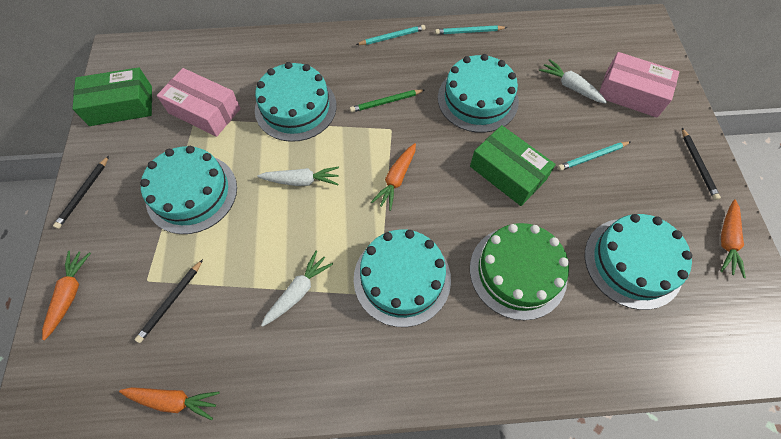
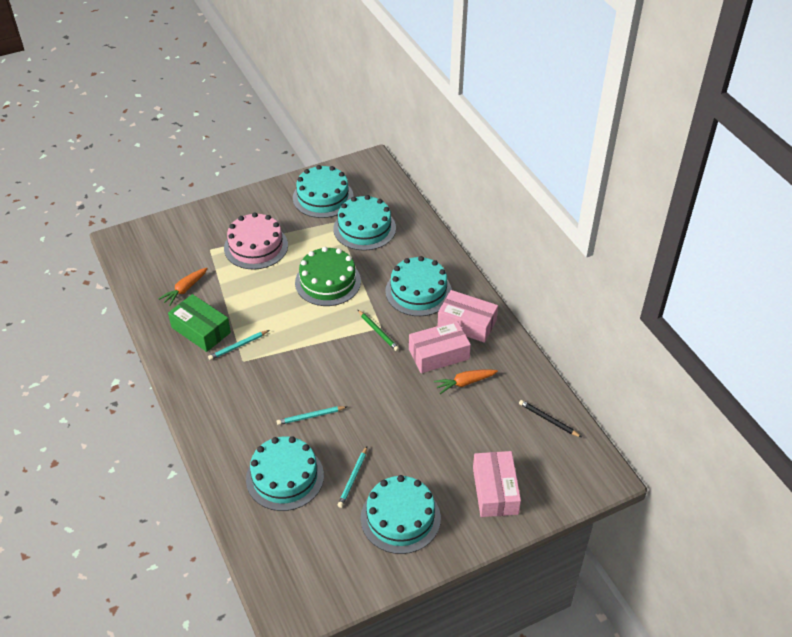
black pencil: [53,156,109,229] [135,259,203,343] [682,128,721,200] = 3 -> [519,400,581,437] = 1
green box: [72,67,152,126] [470,125,556,206] = 2 -> [168,294,231,352] = 1
orange carrot: [42,251,91,340] [119,387,220,420] [371,143,416,211] [720,199,746,278] = 4 -> [159,268,208,306] [434,369,498,394] = 2
pink box: [157,68,241,137] [599,52,679,118] = 2 -> [409,321,471,373] [438,290,498,343] [473,451,521,517] = 3
pink cake: none = 0 -> [224,212,288,269] = 1
white carrot: [257,167,339,186] [261,251,333,327] [539,59,607,104] = 3 -> none = 0

